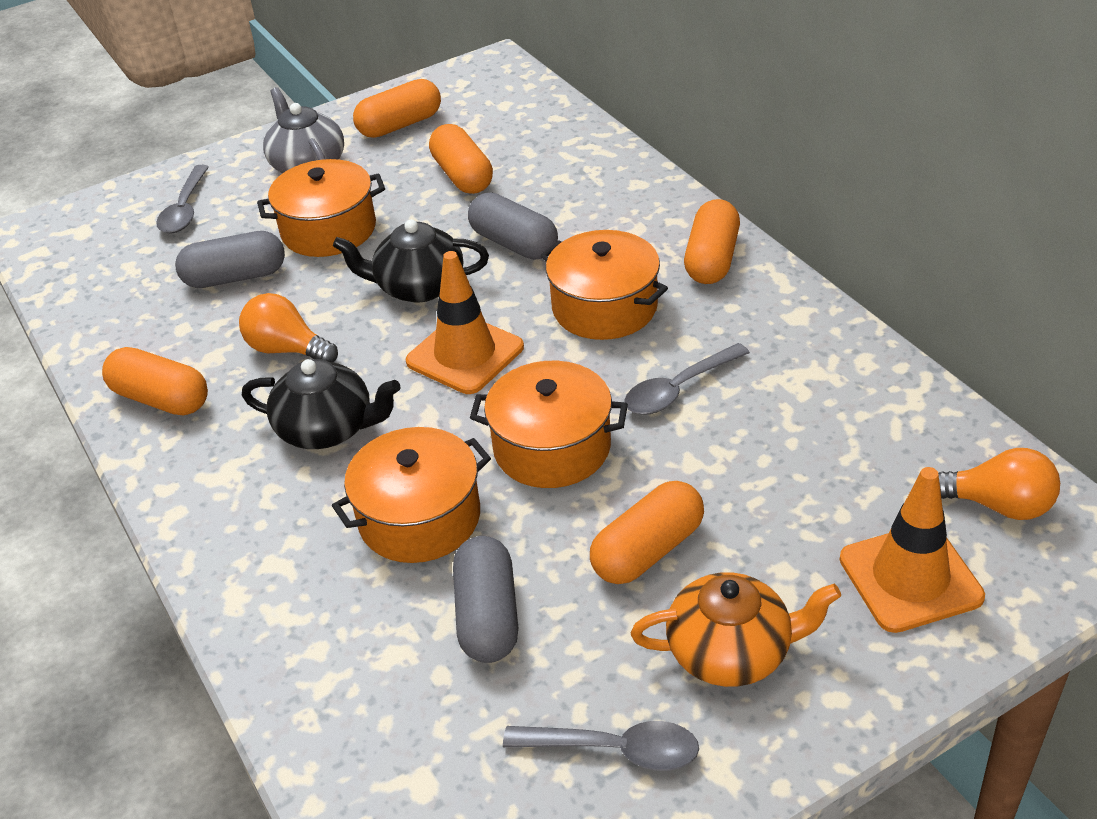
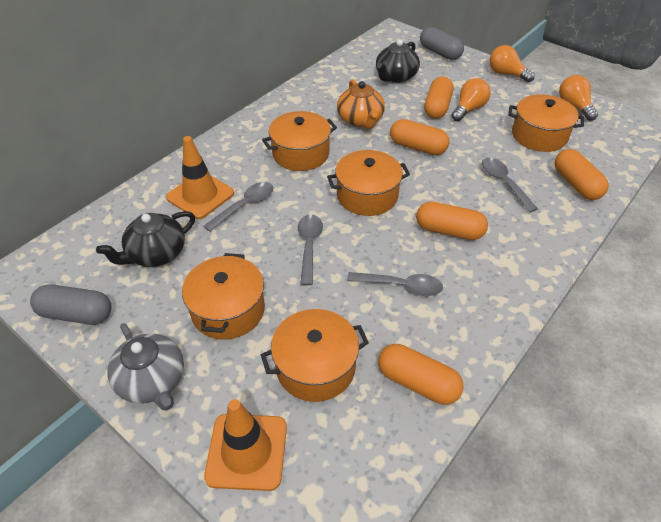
grey capsule: [175,231,285,288] [453,536,518,663] [468,193,558,260] = 3 -> [30,284,111,325] [420,27,464,60] = 2
grey spoon: [156,165,209,233] [503,721,699,771] [624,343,750,415] = 3 -> [203,182,273,232] [298,214,323,286] [347,272,443,296] [482,158,538,212] = 4
orange light bulb: [239,293,338,362] [938,448,1060,520] = 2 -> [451,78,491,121] [489,45,535,82] [559,75,598,121] = 3
orange pot: [257,159,385,257] [332,427,491,563] [470,361,628,488] [540,230,668,340] = 4 -> [182,253,265,339] [261,309,369,402] [262,111,337,171] [327,150,410,216] [508,94,584,152] = 5

